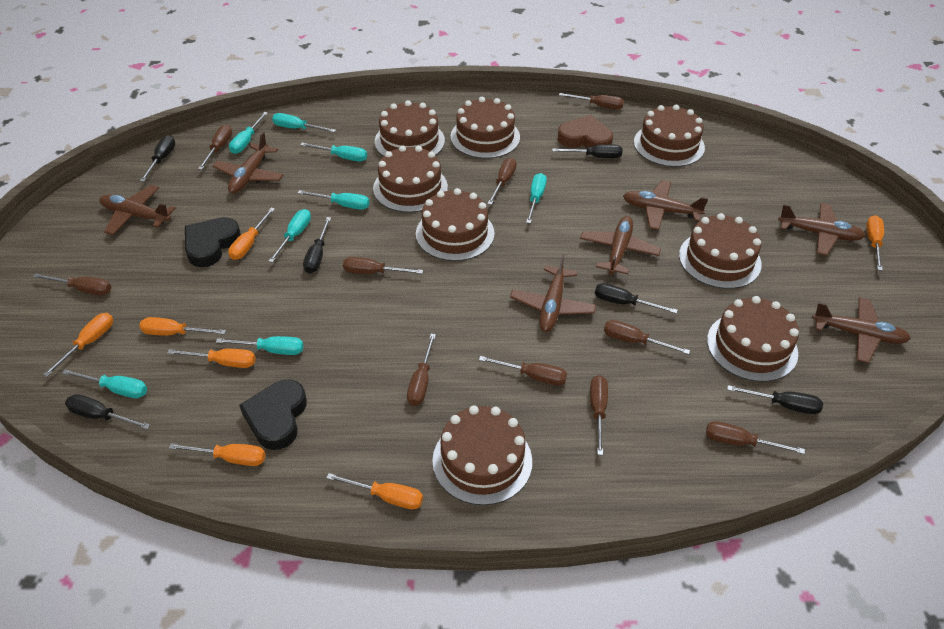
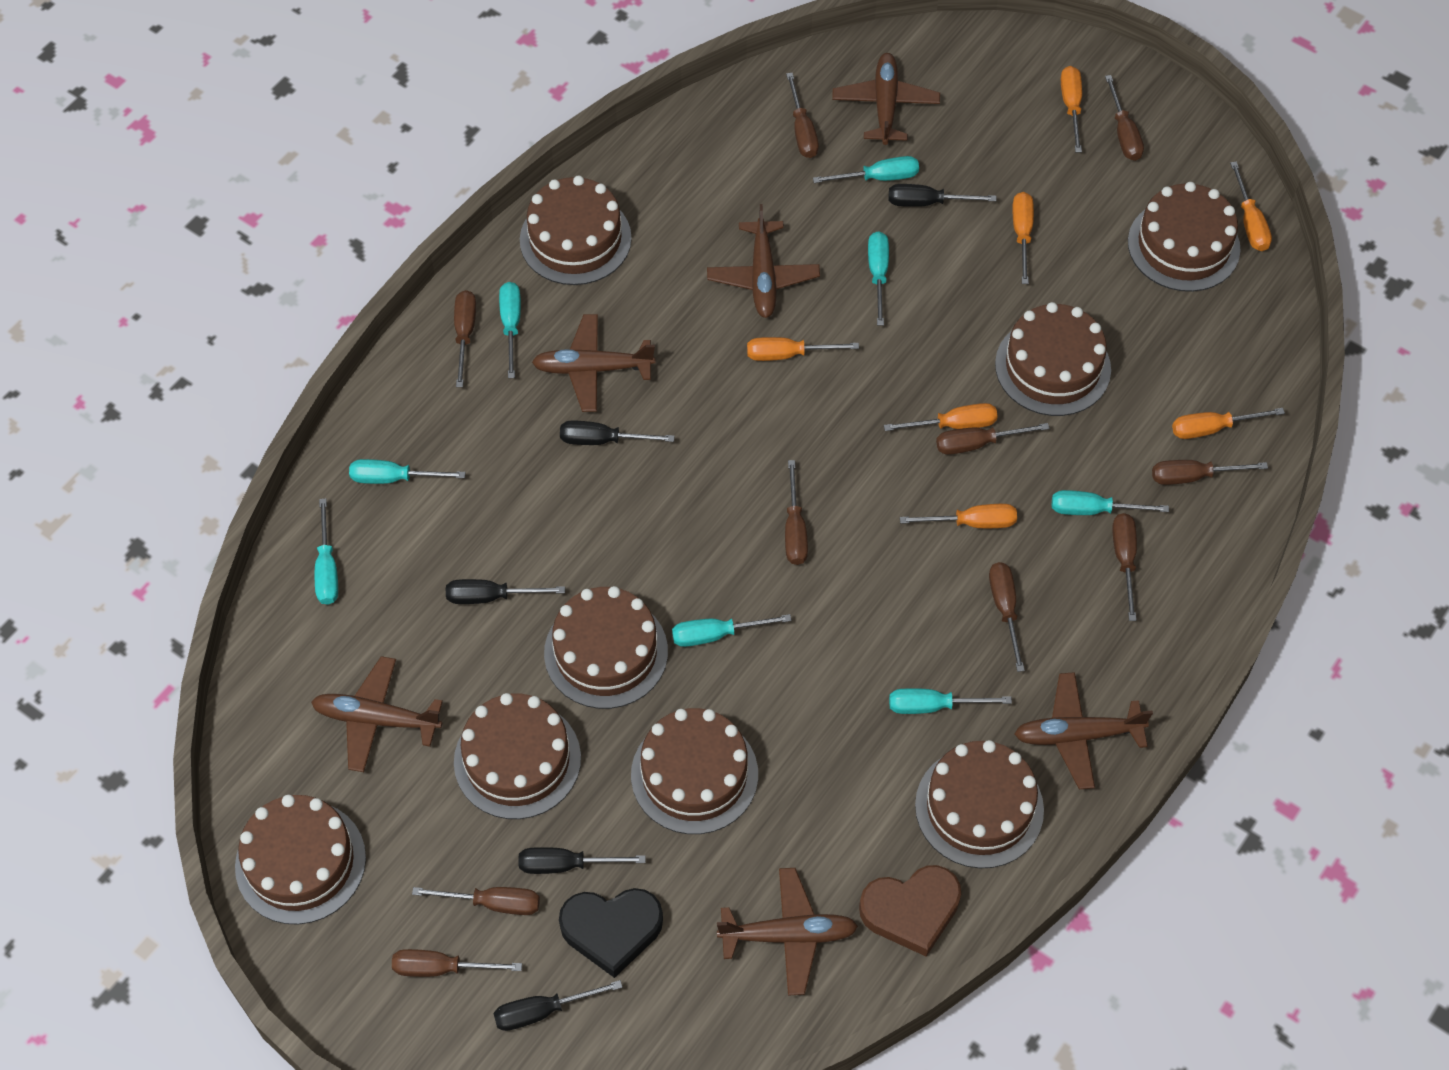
black heart: [185,217,241,267] [239,379,307,450] = 2 -> [559,888,663,978] = 1
black screwdriver: [65,394,150,429] [140,135,175,182] [303,217,331,274] [552,144,622,158] [595,283,678,314] [727,385,823,414] = 6 -> [446,579,565,604] [493,980,623,1031] [518,847,646,874] [560,421,675,445] [888,184,996,207] = 5
brown plane: [99,185,176,235] [213,132,284,194] [510,254,596,332] [580,216,661,275] [623,180,708,230] [778,203,865,256] [812,297,911,363] = 7 -> [311,656,443,772] [532,314,656,412] [707,204,820,318] [717,868,858,996] [832,53,940,145] [1014,672,1153,789] = 6

